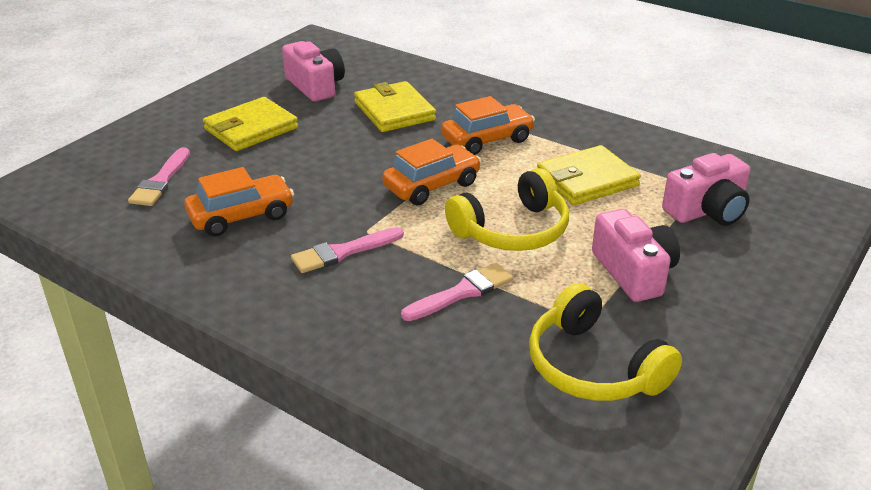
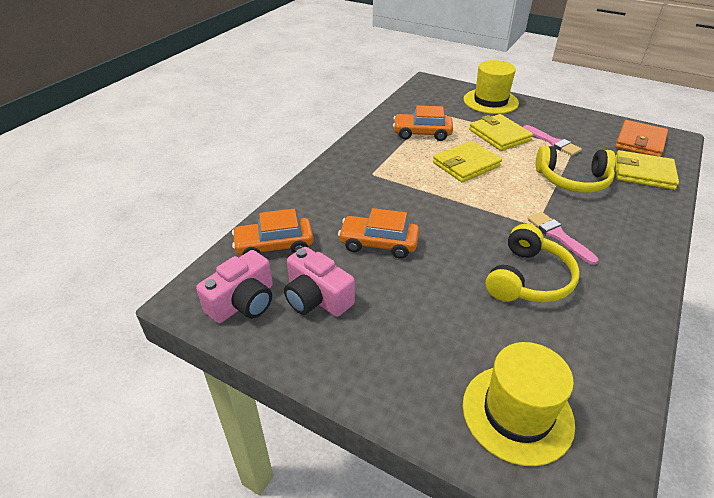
orange wallet: none = 0 -> [615,120,668,157] = 1
pink brush: [128,147,190,206] [291,227,404,273] [401,263,513,321] = 3 -> [523,125,582,156] [528,212,599,265] = 2
pink camera: [282,41,345,102] [592,209,680,302] [662,153,750,226] = 3 -> [196,250,273,323] [284,247,355,317] = 2
yellow hat: none = 0 -> [463,342,575,466] [464,60,519,114] = 2

